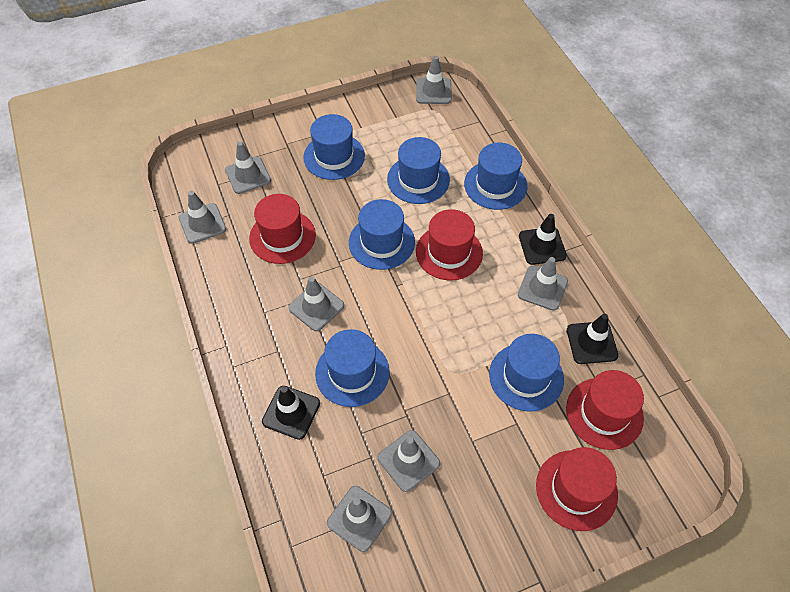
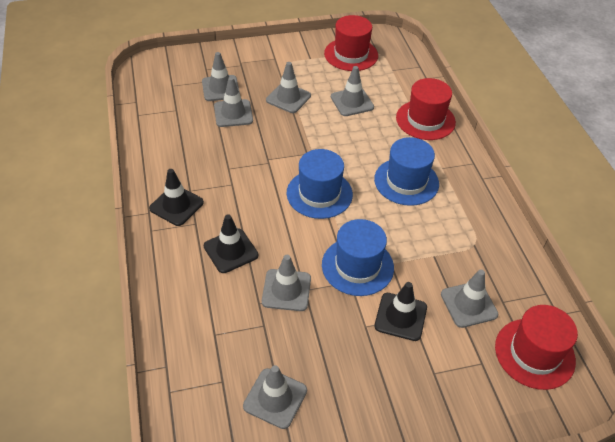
blue hat: [303,114,365,180] [315,329,390,407] [349,199,415,270] [387,137,450,204] [464,142,527,210] [489,334,564,412] = 6 -> [287,149,353,219] [322,219,394,296] [374,137,439,206] = 3
red hat: [249,194,316,264] [416,209,483,280] [536,447,618,531] [566,370,644,450] = 4 -> [324,15,378,71] [396,78,456,140] [495,305,578,390] = 3

